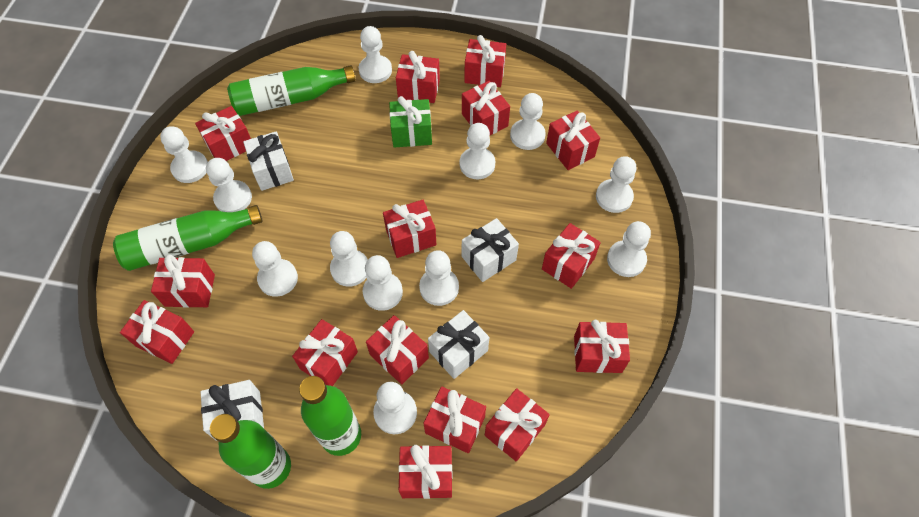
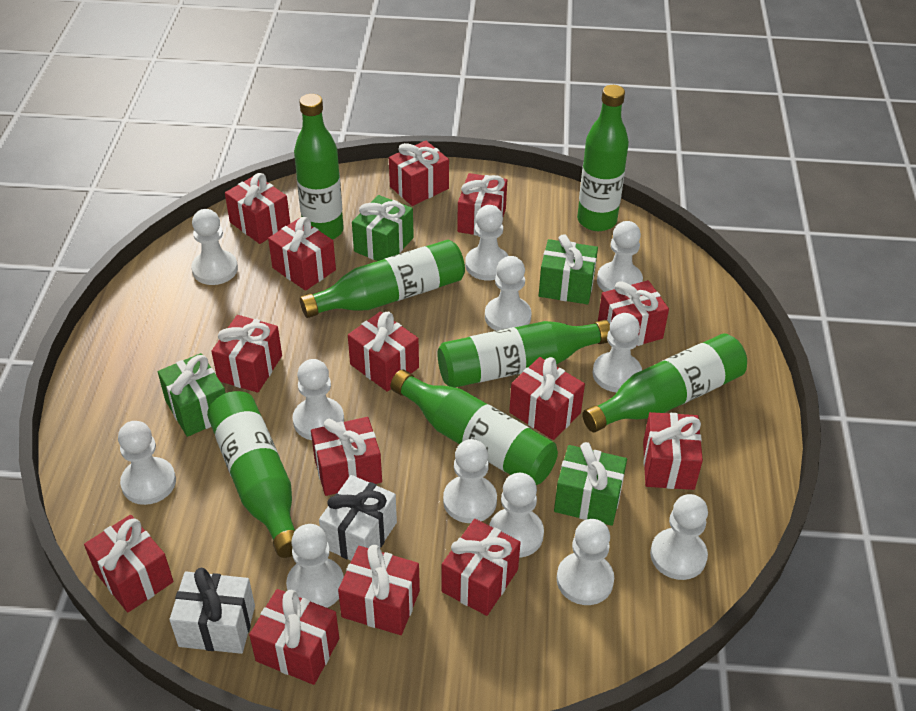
green bottle: [113,205,263,271] [210,414,291,489] [227,65,356,116] [299,376,361,456] = 4 -> [207,391,295,558] [294,94,344,240] [300,240,465,318] [390,369,558,485] [437,320,610,388] [577,85,629,231] [582,334,747,432] = 7
green gift: [389,96,432,147] = 1 -> [158,353,225,437] [352,195,414,261] [539,234,598,304] [554,442,627,526] = 4
red gift: [120,300,194,364] [151,255,215,308] [195,106,251,161] [292,319,358,386] [366,315,429,384] [383,200,437,258] [396,51,440,103] [398,445,453,499] [423,386,486,453] [462,81,510,135] [464,35,506,87] [485,388,550,462] [542,223,601,289] [546,110,600,170] [574,320,630,373] = 15 -> [84,515,174,612] [211,315,282,393] [225,173,290,244] [249,589,339,685] [268,217,336,291] [311,417,382,496] [338,545,420,635] [348,312,419,392] [389,141,449,206] [442,519,521,616] [457,173,507,236] [509,357,585,440] [598,280,669,346] [643,412,703,490] = 14
white gift: [201,380,264,441] [243,131,294,191] [428,310,489,379] [462,218,519,282] = 4 -> [169,568,255,654] [319,475,397,561] = 2

